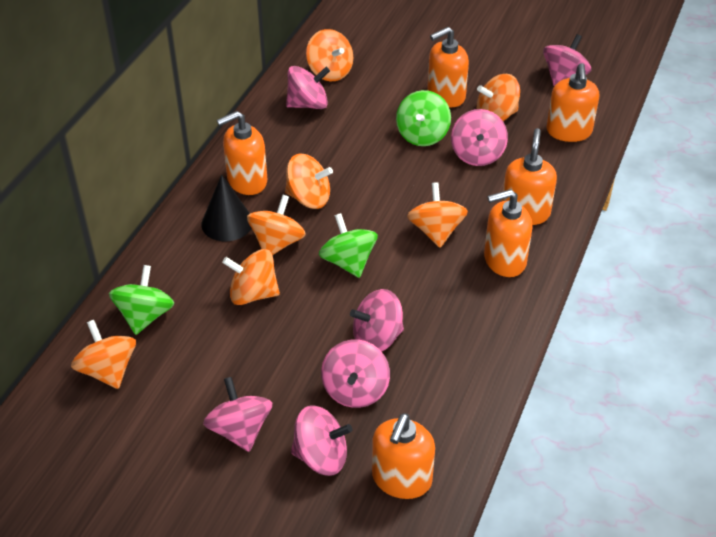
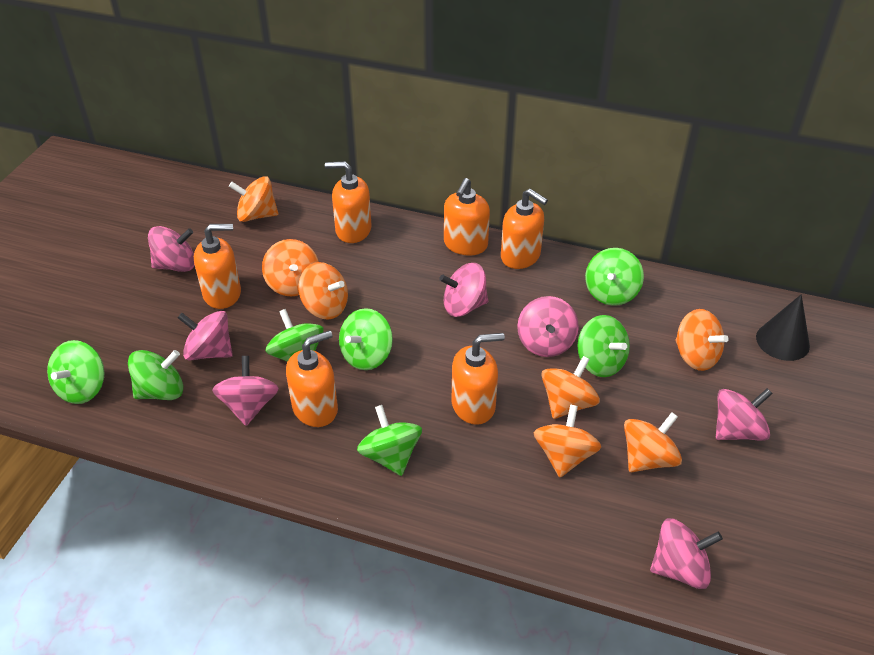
green spinning top: [109,265,174,335] [319,213,378,278] [396,90,451,146] = 3 -> [47,340,104,404] [128,350,183,400] [266,309,324,362] [339,308,393,370] [357,405,422,476] [578,315,630,377] [585,248,644,306] = 7

